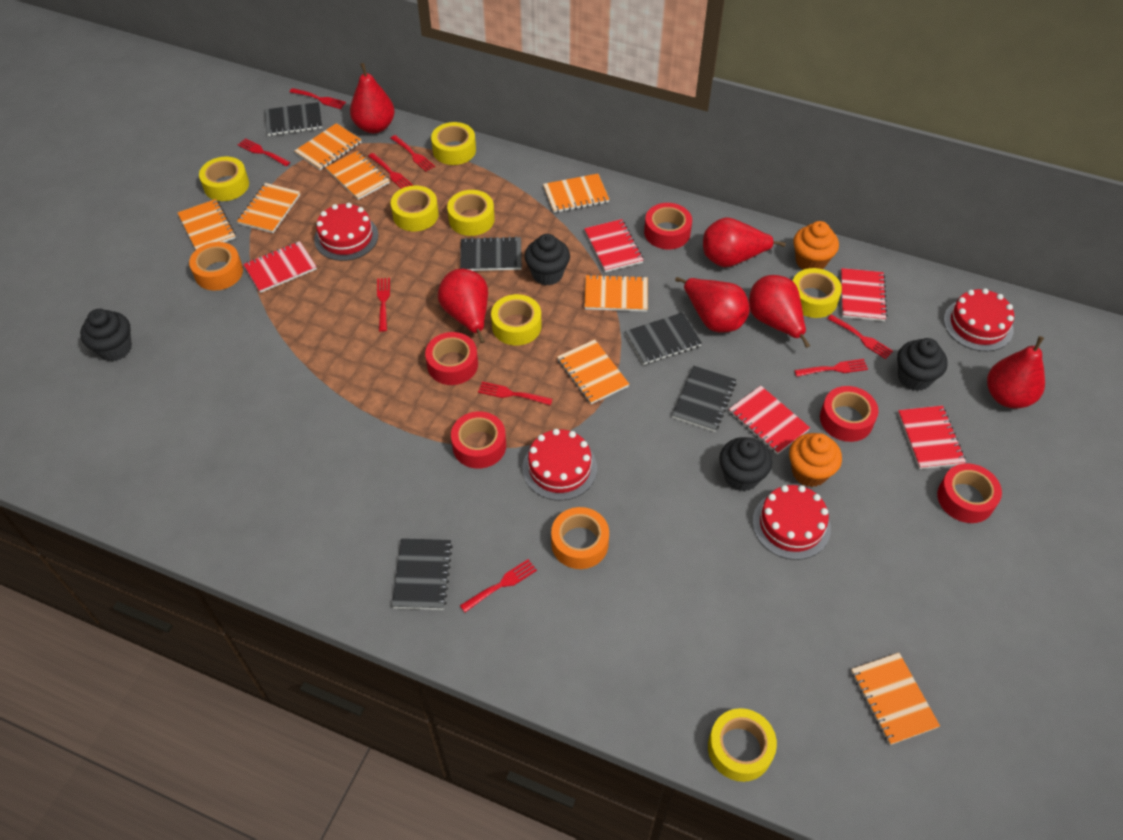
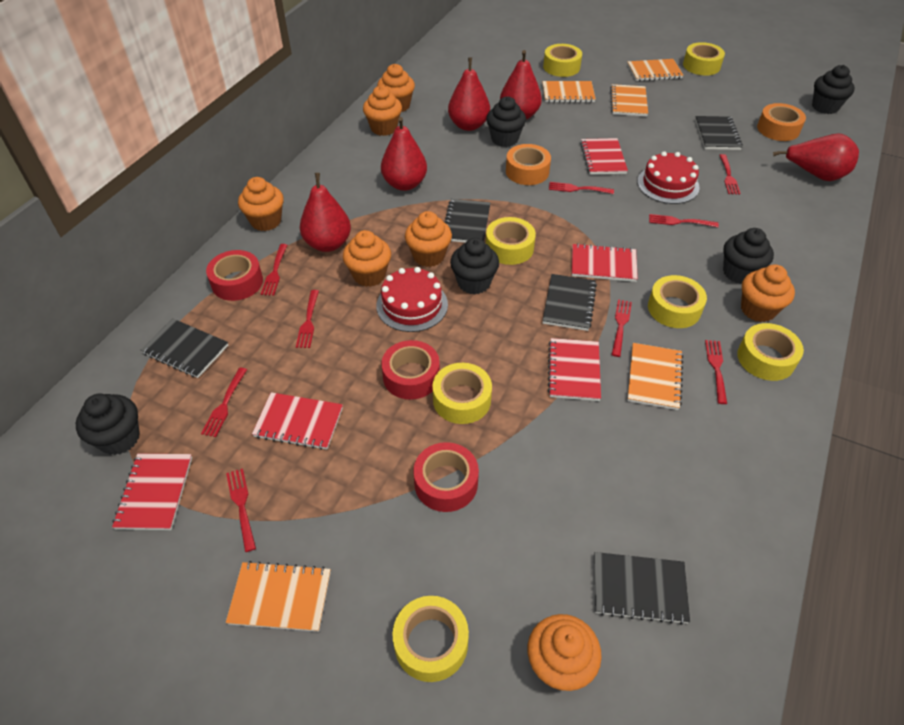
black cupcake: [80,309,132,361] [525,234,570,286] [719,437,772,491] [897,338,948,391] = 4 -> [76,393,140,455] [450,238,499,294] [486,96,526,147] [723,228,774,284] [812,65,855,114] = 5
orange cupcake: [789,433,842,487] [793,221,839,270] = 2 -> [238,177,284,231] [343,230,391,287] [363,86,402,136] [377,64,415,112] [405,211,452,267] [528,614,602,691] [741,265,795,322] = 7
orange notebook: [178,199,236,249] [237,183,300,233] [295,123,362,170] [326,151,390,200] [543,174,610,213] [557,339,629,404] [584,274,648,312] [851,653,940,745] = 8 -> [226,561,331,632] [542,81,596,102] [610,84,648,116] [627,59,683,81] [627,343,683,410] = 5
red cake: [314,203,378,261] [522,429,597,501] [752,485,831,560] [944,288,1014,351] = 4 -> [376,267,448,332] [637,151,700,204] = 2
red pear: [350,63,395,133] [438,269,488,343] [675,277,750,332] [703,218,786,267] [749,275,810,348] [987,336,1045,409] = 6 -> [300,173,351,252] [381,117,427,191] [448,57,490,131] [500,50,542,120] [773,133,859,181] = 5
red tape: [425,332,478,385] [451,411,506,469] [644,203,692,249] [820,386,879,442] [937,463,1002,523] = 5 -> [206,250,263,301] [381,340,440,400] [414,442,479,512] = 3

